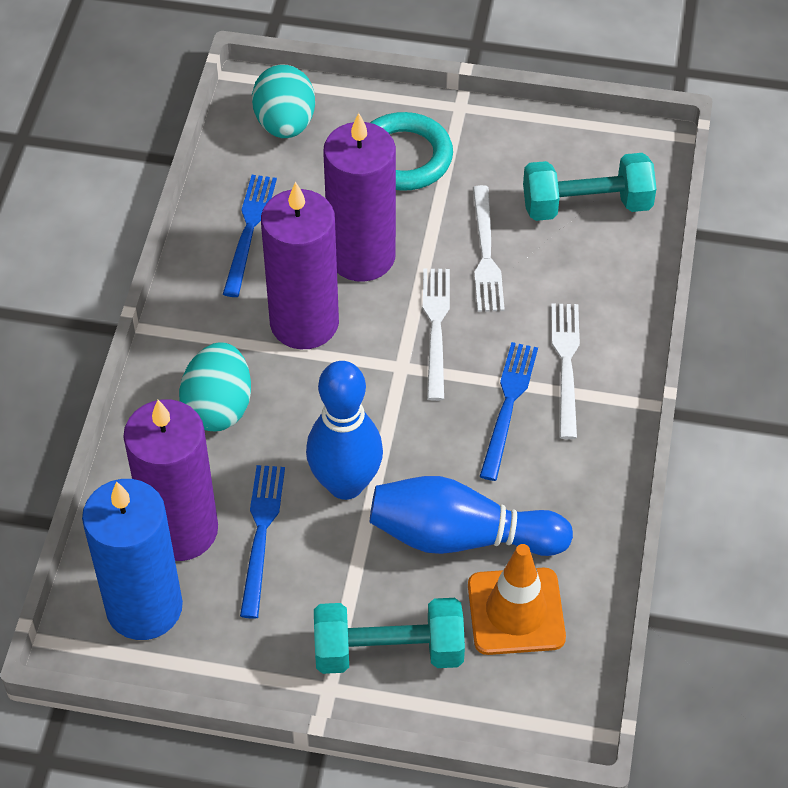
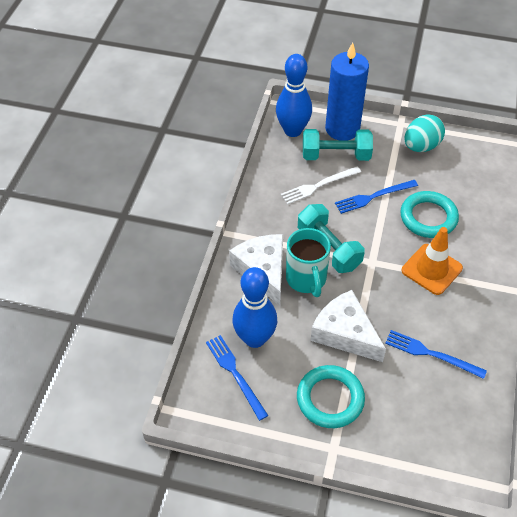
purple candle: [123,399,218,561] [261,182,339,349] [323,113,396,282] = 3 -> none = 0
turquoise egg: [179,342,251,432] [252,64,315,138] = 2 -> [404,114,445,152] = 1
turquoise mug: none = 0 -> [286,228,331,297] = 1
turquoise ring: [370,112,453,191] = 1 -> [297,365,365,428] [400,191,459,238] = 2
white cheese: none = 0 -> [229,234,283,306] [311,290,386,362] = 2
white fork: [423,269,450,401] [473,185,505,312] [551,304,580,439] = 3 -> [281,166,361,205] = 1

